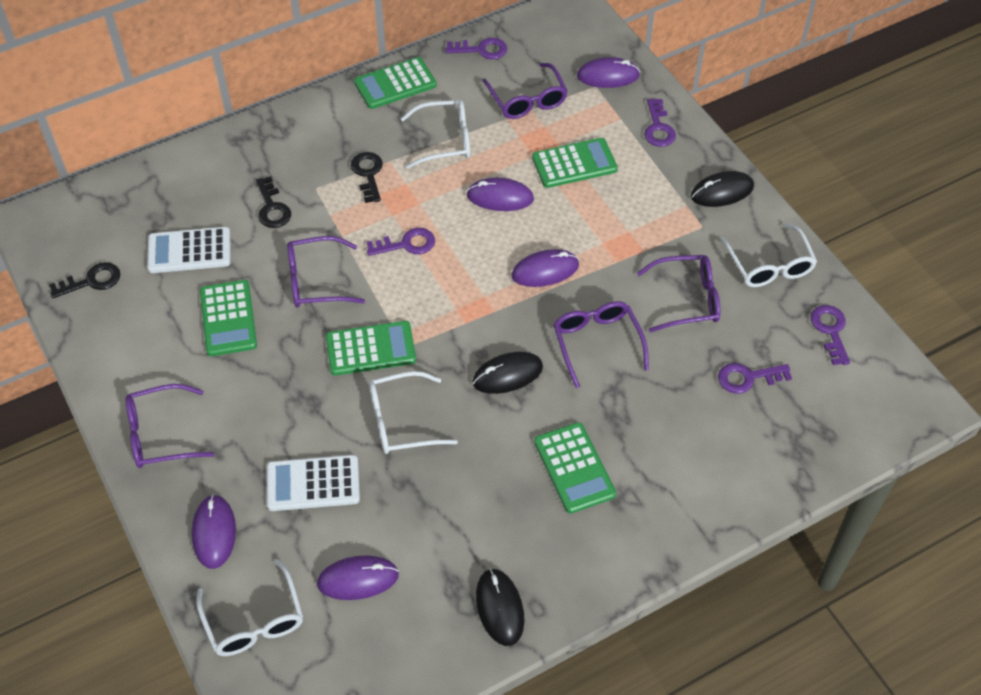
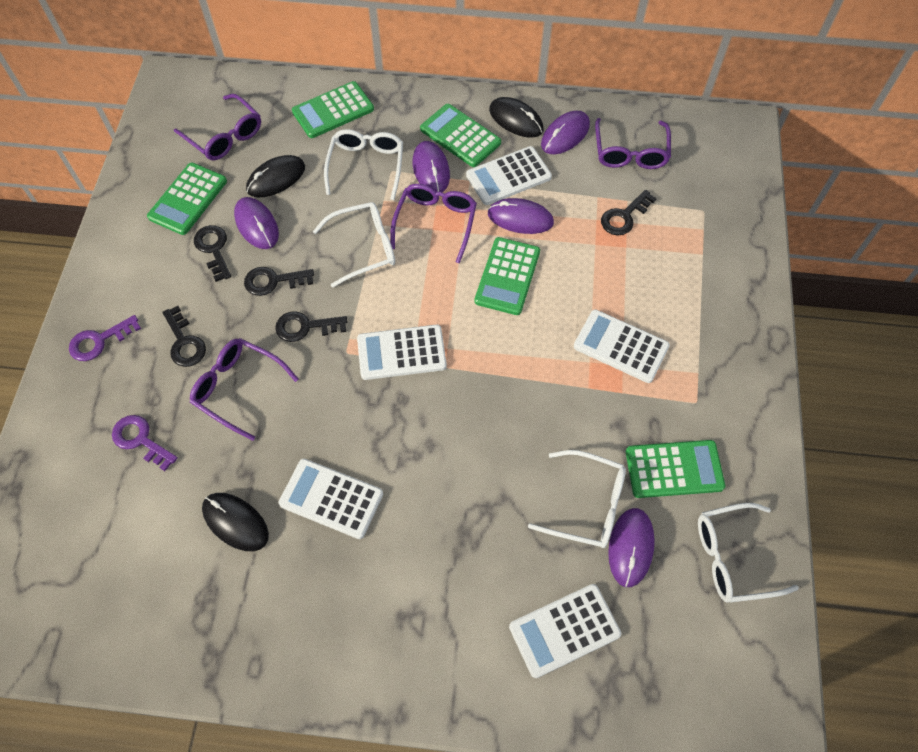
black key: [49,262,121,298] [256,176,291,228] [351,152,383,203] = 3 -> [162,306,206,367] [194,225,231,282] [244,267,314,296] [275,311,347,342] [601,190,657,235] = 5
purple glasses: [126,384,214,468] [287,236,365,308] [482,63,568,119] [553,301,649,388] [637,255,720,332] = 5 -> [174,94,261,160] [190,338,299,441] [390,184,477,263] [595,118,671,169] = 4
purple key: [367,228,435,256] [446,38,507,59] [644,99,676,147] [718,363,792,394] [811,305,850,365] = 5 -> [69,315,141,361] [112,415,178,471] = 2
white calculator: [147,227,231,273] [267,455,360,511] = 2 -> [279,459,383,539] [357,325,447,380] [466,146,552,205] [509,584,621,678] [574,309,670,383] = 5

